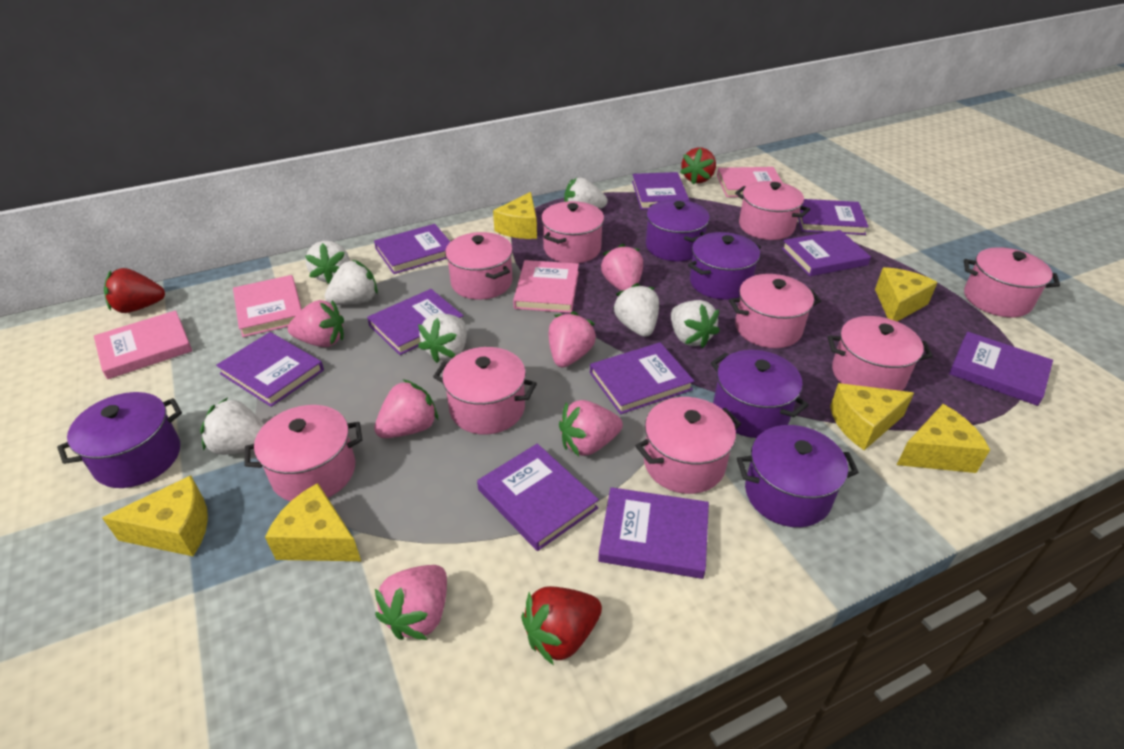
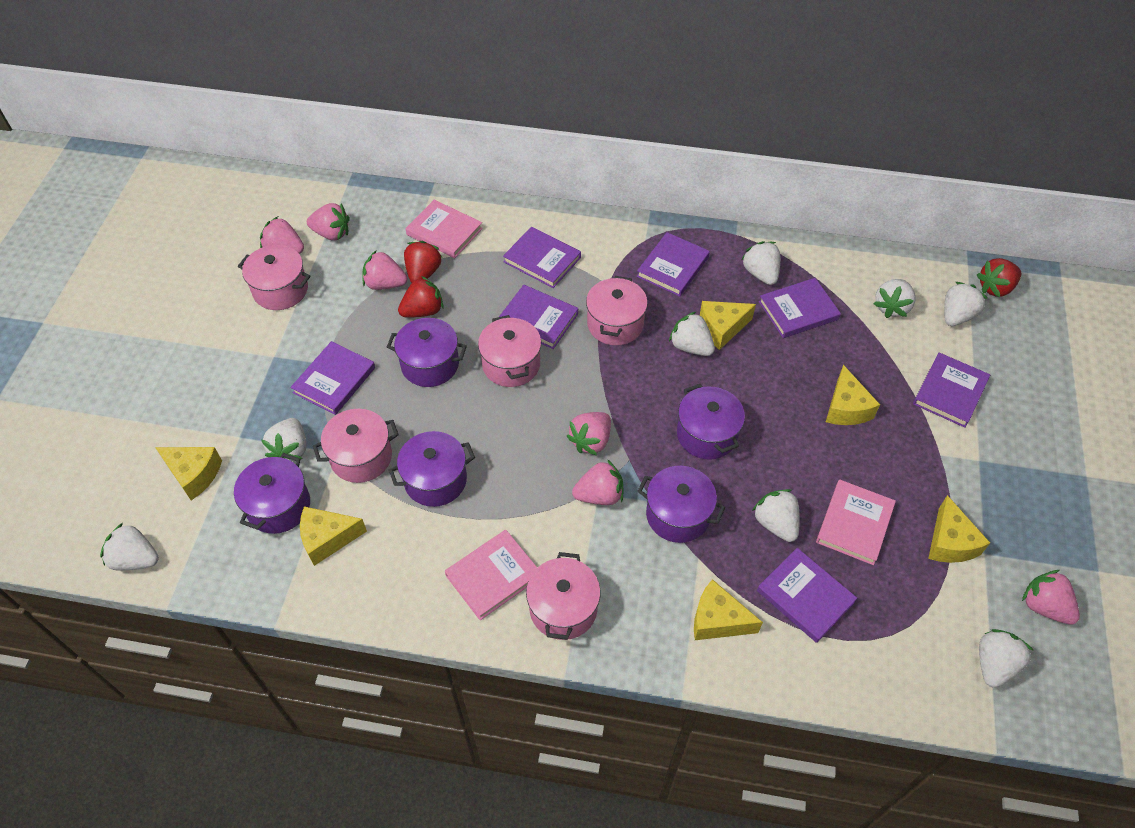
pink book: [94,310,192,379] [233,275,302,337] [513,260,579,313] [717,167,783,197] = 4 -> [405,200,483,258] [445,530,537,620] [816,480,896,565] = 3
pink pot: [244,405,362,502] [433,347,537,435] [445,232,513,300] [541,201,604,263] [636,397,741,494] [729,274,821,348] [735,181,810,240] [828,316,933,391] [964,247,1060,317] = 9 -> [238,245,310,310] [313,409,399,483] [478,315,541,387] [526,552,601,640] [586,276,648,345] = 5
purple book: [216,332,324,407] [367,289,464,355] [374,224,450,274] [477,444,599,551] [590,342,694,414] [598,487,709,579] [632,172,689,210] [782,230,871,276] [798,199,869,235] [949,332,1053,406] = 10 -> [290,341,375,415] [499,285,578,349] [503,227,581,288] [637,232,710,296] [757,548,857,643] [759,278,841,338] [913,353,990,428] = 7
white strawberry: [200,397,265,455] [305,241,350,284] [325,260,378,305] [418,313,467,363] [564,178,607,209] [613,283,659,337] [671,300,720,348] = 7 -> [100,523,159,570] [261,418,306,461] [669,311,715,356] [741,241,780,285] [752,489,800,542] [874,279,916,318] [944,282,987,326] [979,629,1034,688] = 8

